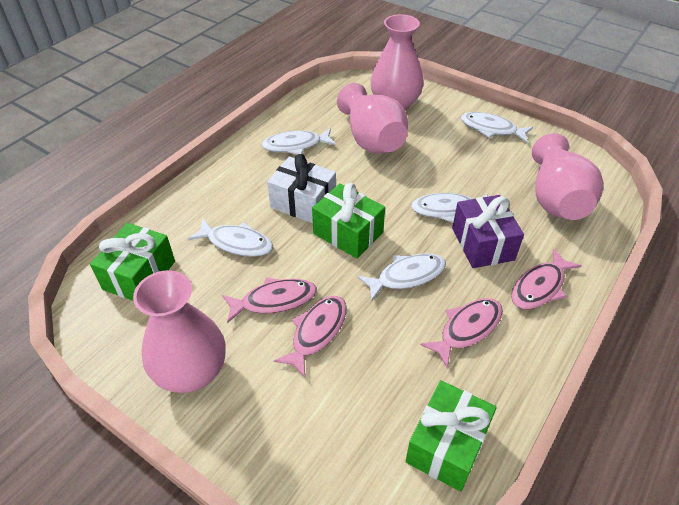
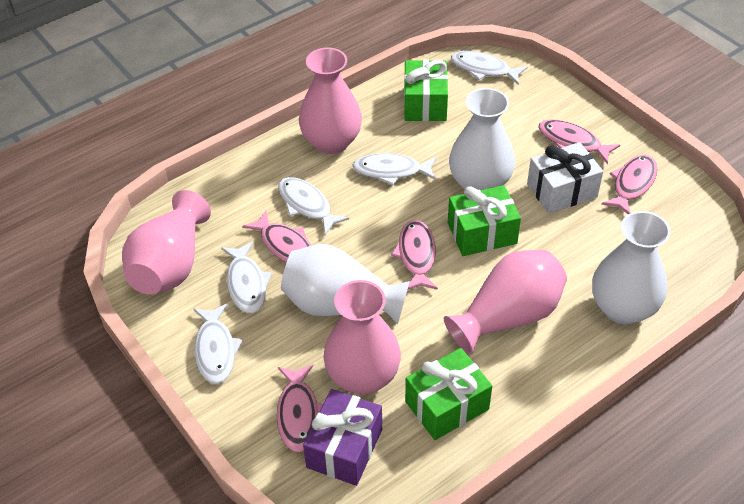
pink fish: [222,277,317,323] [274,296,347,377] [420,298,503,368] [511,248,582,309] = 4 -> [242,210,311,263] [277,364,323,453] [391,220,438,290] [539,119,620,164] [601,155,657,214] = 5
white vase: none = 0 -> [281,244,410,324] [449,88,515,190] [592,211,671,324] = 3

